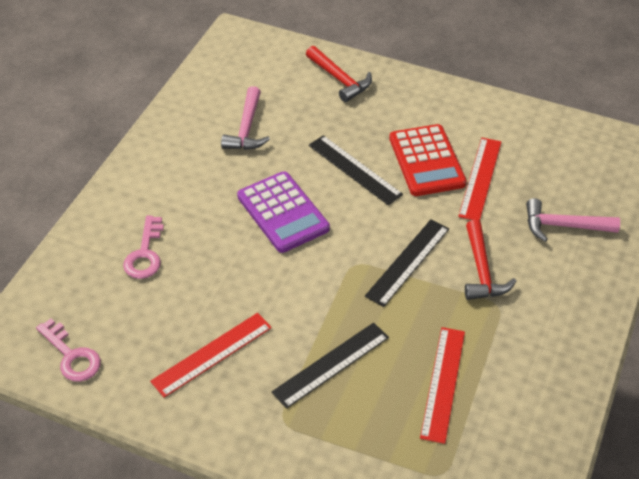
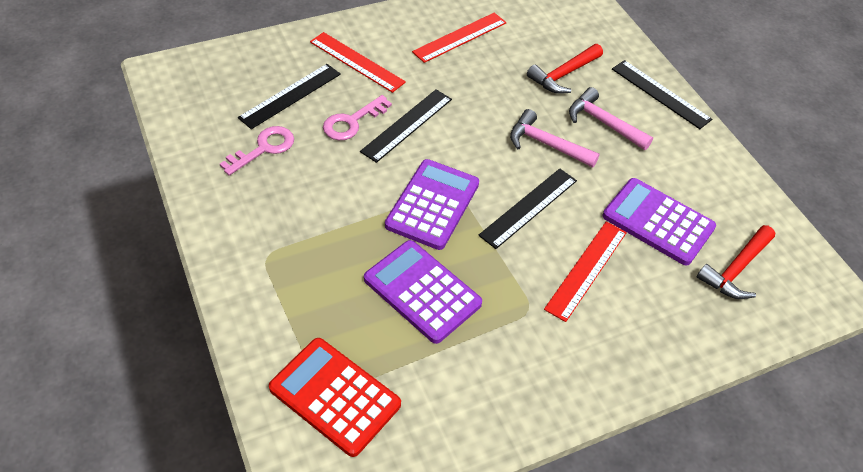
black ruler: [272,323,389,409] [309,135,403,205] [365,219,449,307] = 3 -> [238,64,341,129] [360,90,452,163] [478,168,577,249] [612,60,712,129] = 4
purple calculator: [237,171,330,253] = 1 -> [364,240,482,344] [385,159,479,250] [603,178,716,265] = 3

